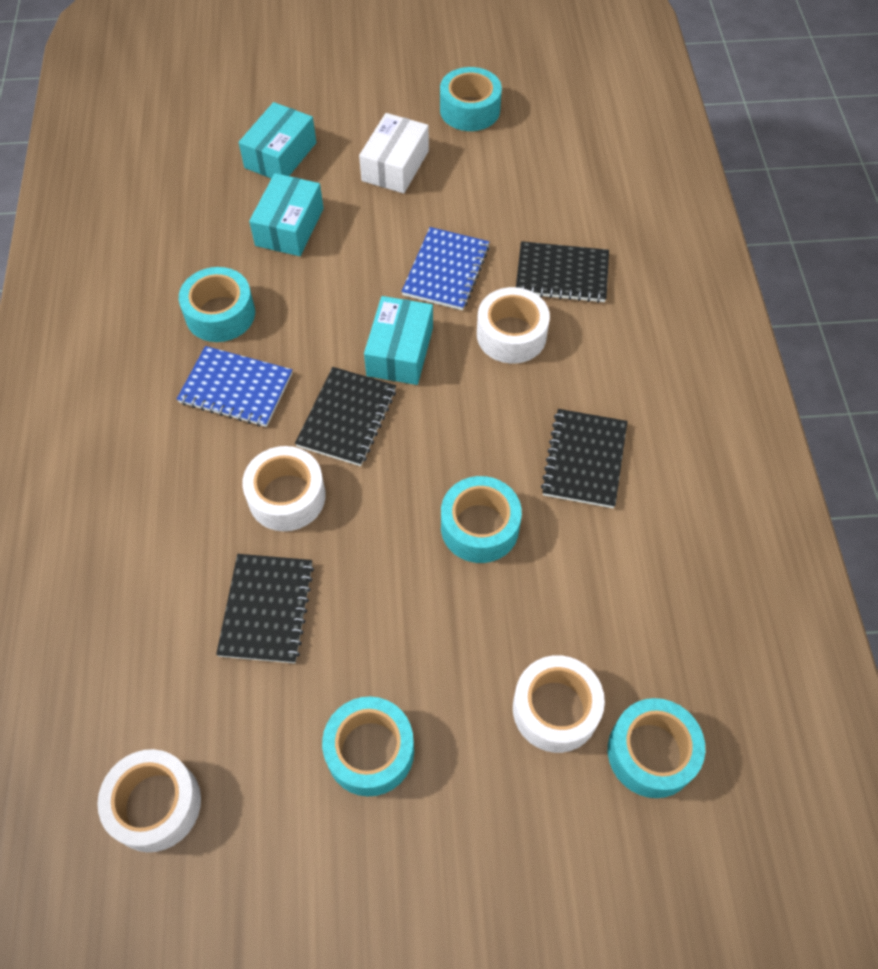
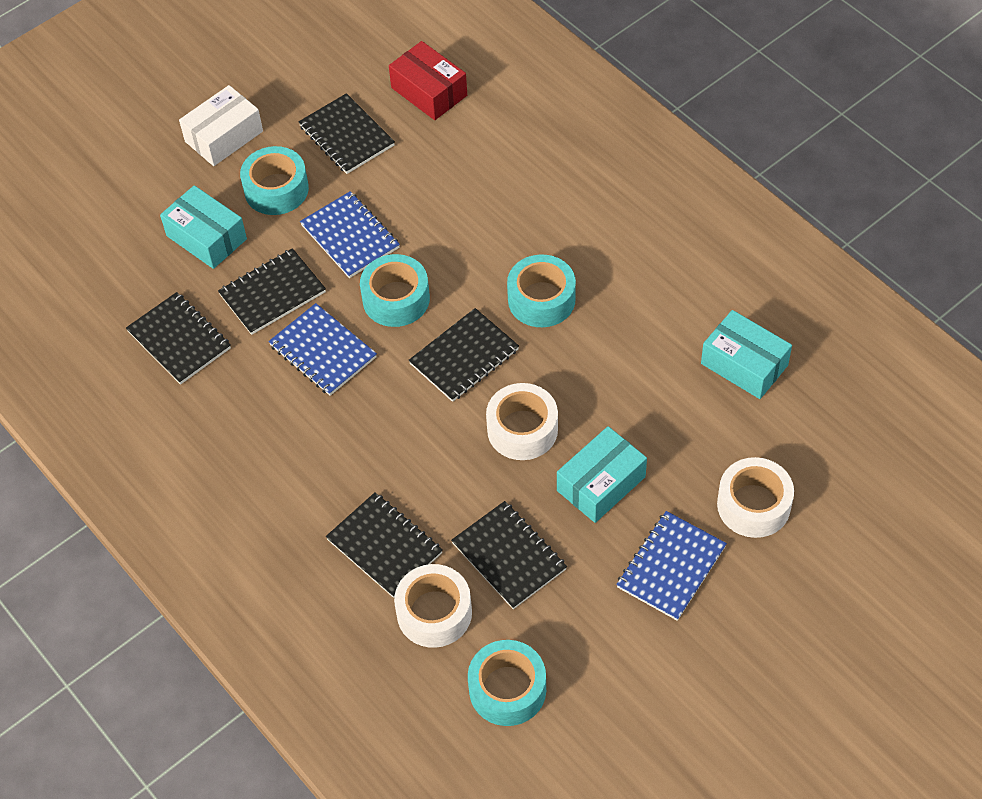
black notebook: [216,554,314,663] [295,367,396,466] [516,241,609,303] [541,409,627,508] = 4 -> [126,292,231,385] [218,248,326,335] [299,93,395,174] [326,492,443,598] [409,308,519,402] [451,501,567,609] = 6
blue notebook: [177,346,292,427] [401,227,490,310] = 2 -> [268,303,377,396] [300,191,400,278] [616,511,727,621] = 3
red box: none = 0 -> [389,41,467,120] = 1
turquoise tape: [179,267,255,342] [322,696,414,797] [440,67,502,131] [441,476,522,563] [608,698,705,798] = 5 -> [240,146,309,215] [360,254,430,327] [468,640,546,726] [507,254,576,327] = 4
white tape: [97,749,201,852] [242,446,326,531] [477,287,550,363] [513,655,605,753] = 4 -> [394,564,472,648] [486,383,558,460] [717,457,794,538] = 3

